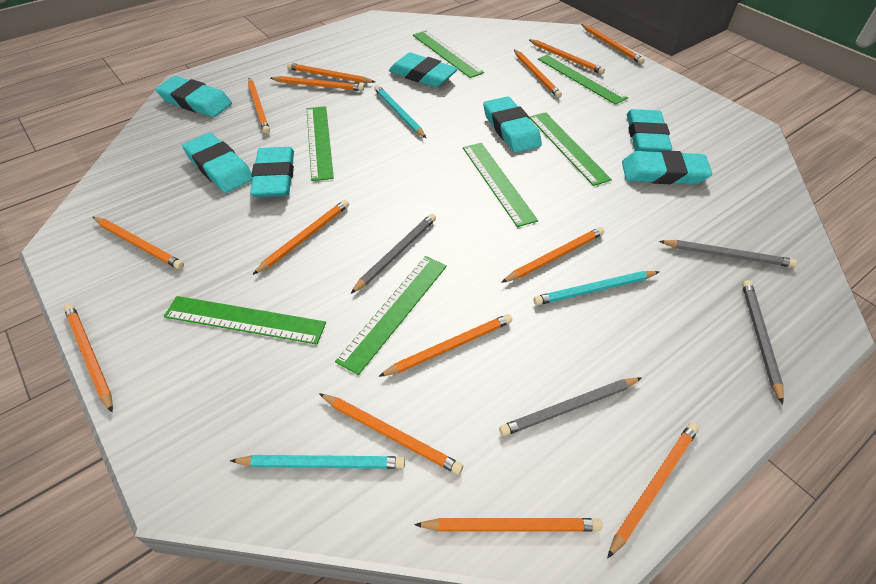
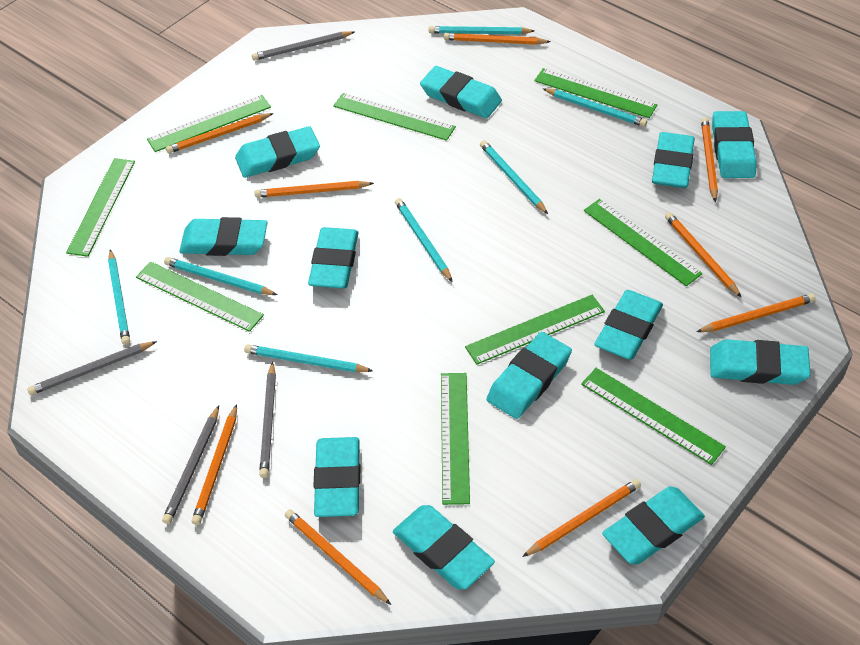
green ruler: [164,296,326,345] [307,106,334,181] [335,256,447,375] [413,31,484,78] [463,143,538,227] [529,112,612,186] [538,53,628,105] = 7 -> [66,158,135,257] [136,262,264,332] [147,95,271,152] [333,93,456,141] [441,373,470,505] [465,295,605,365] [534,68,657,118] [581,368,726,465] [584,199,702,286] = 9
orange pencil: [64,304,113,412] [93,217,184,269] [248,78,270,134] [252,200,349,275] [270,76,364,91] [287,63,375,83] [319,393,463,475] [378,314,512,377] [414,518,602,532] [501,227,604,283] [514,50,562,98] [529,39,605,74] [581,24,645,64] [607,423,699,558] = 14 -> [166,113,274,154] [192,404,237,525] [255,181,374,198] [285,509,391,605] [443,33,551,45] [522,479,641,557] [665,212,741,297] [696,294,816,332] [701,117,718,202] = 9
turquoise eraser: [155,76,232,117] [182,133,253,193] [250,147,294,197] [389,53,458,88] [483,96,542,153] [622,150,712,184] [627,109,672,152] = 7 -> [179,217,268,256] [235,126,320,178] [308,227,358,289] [313,437,360,517] [393,505,495,590] [420,66,502,118] [487,332,572,419] [594,290,663,360] [602,486,705,564] [652,132,695,188] [710,339,810,385] [712,111,757,178] = 12
turquoise pencil: [230,455,405,469] [374,85,426,138] [533,271,659,305] = 3 -> [108,249,130,345] [164,257,277,295] [244,344,373,373] [395,198,453,282] [428,26,534,34] [480,140,548,214] [542,88,647,127] = 7

